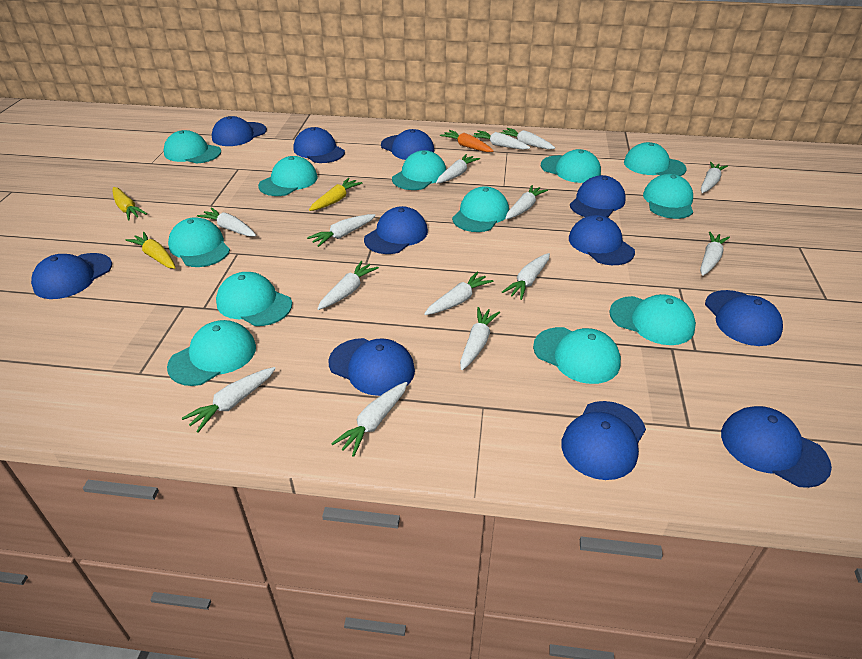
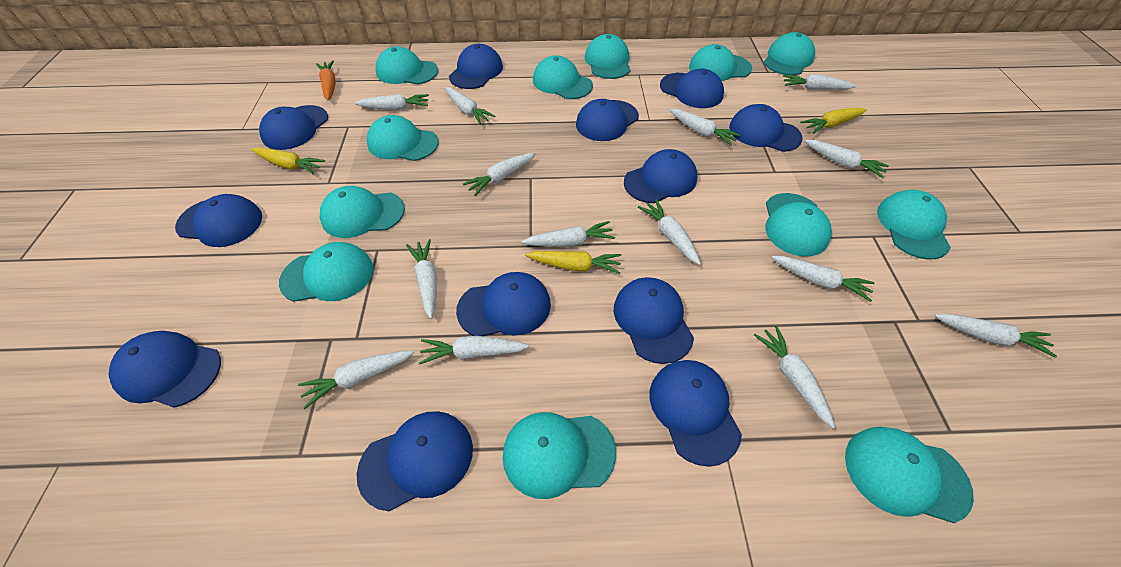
blue cap: [31,253,112,299] [212,116,267,146] [294,127,345,163] [328,338,415,396] [364,206,428,254] [381,129,434,160] [561,401,646,480] [569,215,635,265] [570,175,626,218] [705,290,783,346] [721,406,832,488] = 11 -> [108,331,221,408] [175,194,262,247] [259,105,328,150] [356,411,473,511] [449,44,503,89] [456,272,551,336] [576,99,639,141] [614,277,694,364] [624,149,697,203] [649,360,742,467] [660,69,724,108] [729,104,803,152] = 12

